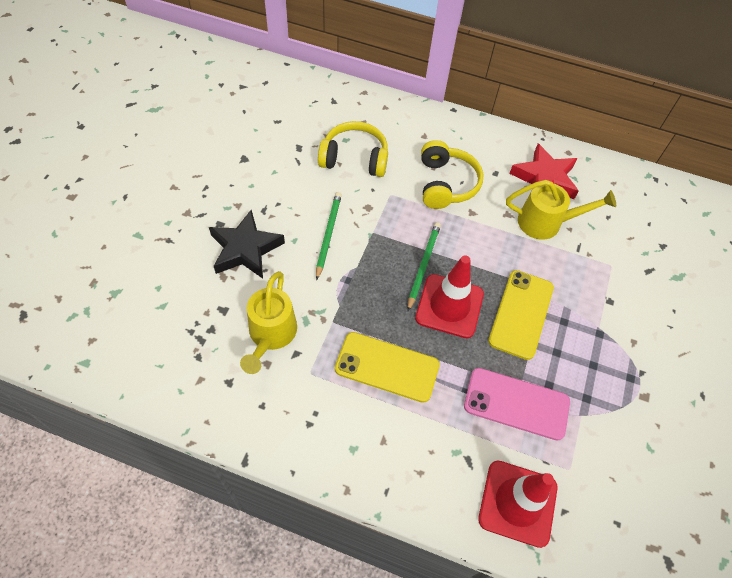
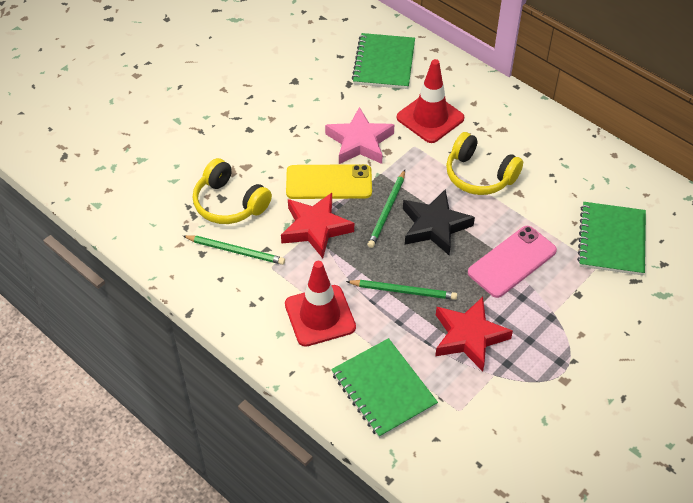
green notebook: none = 0 -> [331,338,438,438] [352,33,415,89] [577,202,646,276] = 3
green pencil: [316,192,342,280] [408,222,441,311] = 2 -> [183,235,285,265] [346,280,457,300] [367,170,405,248] = 3
pink star: none = 0 -> [325,107,394,164] = 1
red star: [509,143,579,199] = 1 -> [281,193,354,258] [435,297,513,371] = 2
yellow phone: [335,332,440,403] [488,270,554,360] = 2 -> [286,164,372,199] = 1
yellow watering can: [240,271,297,374] [506,180,616,240] = 2 -> none = 0

